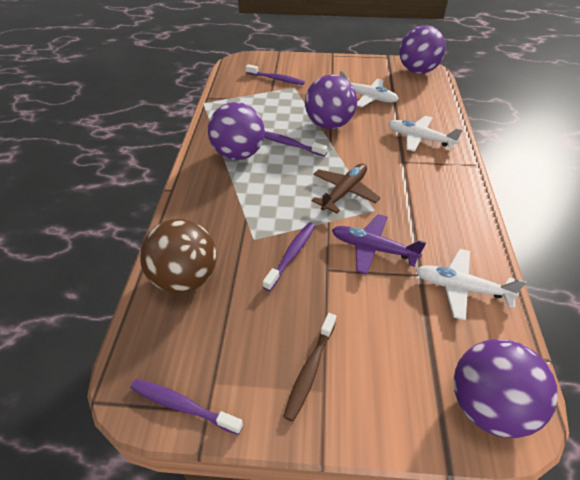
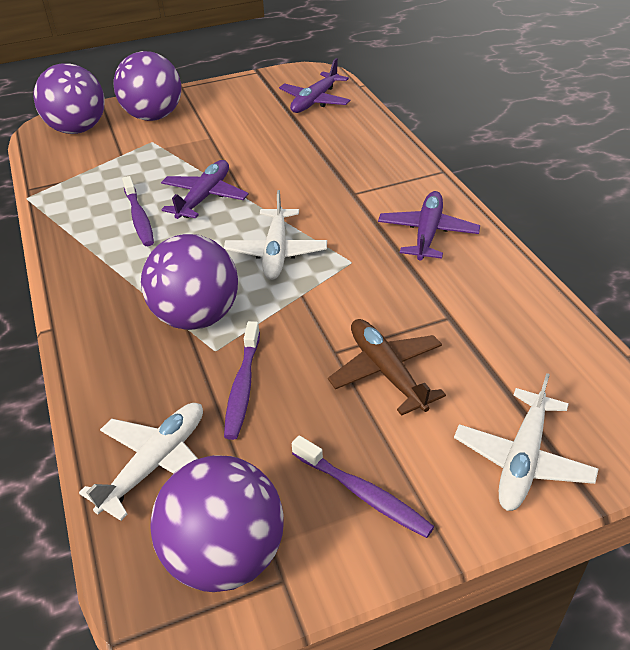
brown ball: [140,219,217,294] = 1 -> none = 0
brown toothbrush: [283,313,336,422] = 1 -> none = 0
purple plane: [332,214,426,275] = 1 -> [161,160,249,219] [279,58,351,113] [378,191,480,261] = 3
purple toothbrush: [130,379,243,435] [246,64,305,85] [263,222,315,291] [264,131,327,157] = 4 -> [122,176,154,246] [224,321,260,440] [292,436,434,538] = 3

